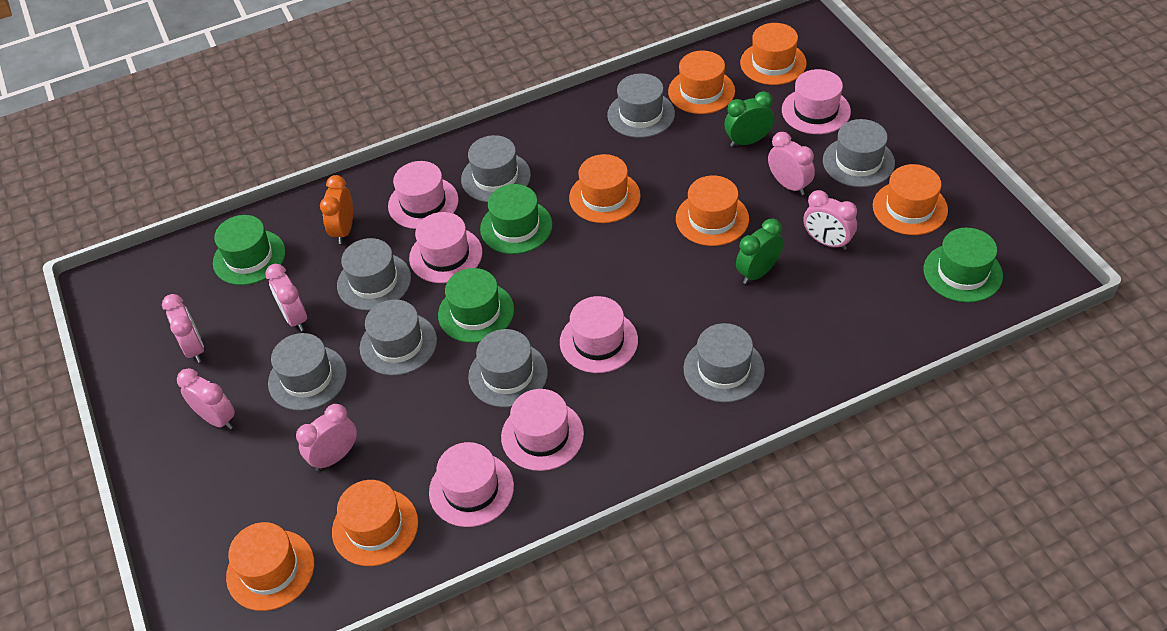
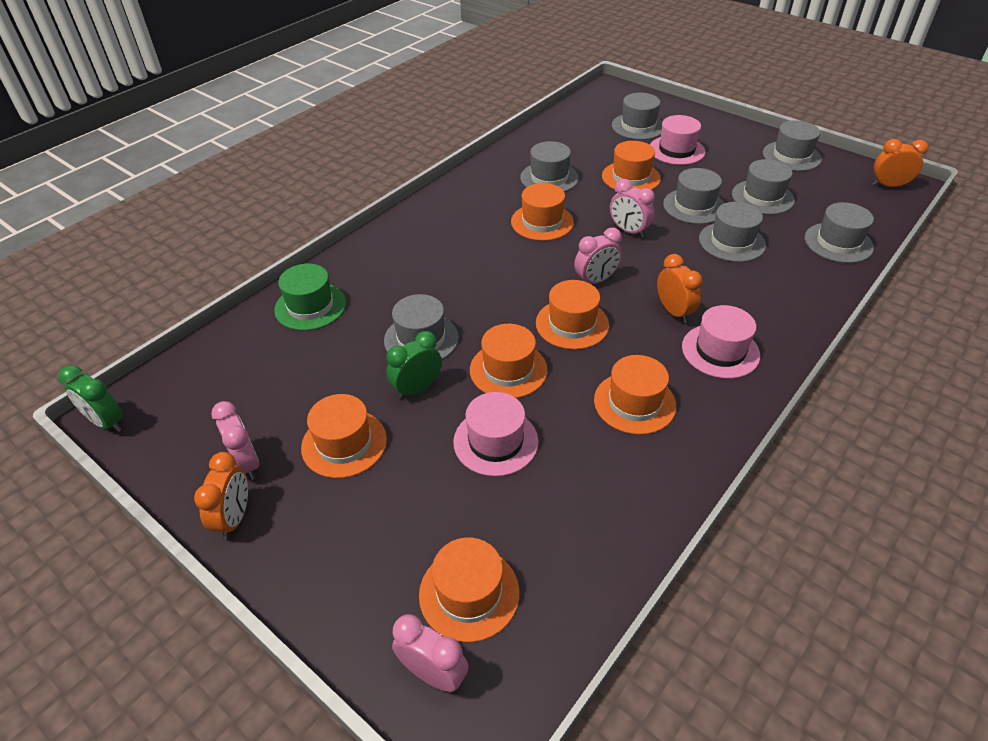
green hat: [213,215,286,285] [438,268,514,343] [480,184,553,254] [924,228,1003,303] = 4 -> [274,264,346,331] = 1
orange clock: [320,175,353,244] = 1 -> [194,452,248,539] [657,254,703,323] [872,139,928,187] = 3
pink clock: [162,294,204,363] [177,368,235,429] [265,264,307,331] [296,404,357,471] [768,132,815,195] [804,190,857,250] = 6 -> [211,401,259,480] [392,614,468,692] [574,228,622,284] [610,179,655,238] = 4
pink hat: [388,161,459,229] [409,212,482,283] [429,442,514,527] [501,389,584,471] [560,296,638,373] [782,69,851,134] = 6 -> [453,392,539,476] [650,115,705,165] [682,305,760,379] = 3

